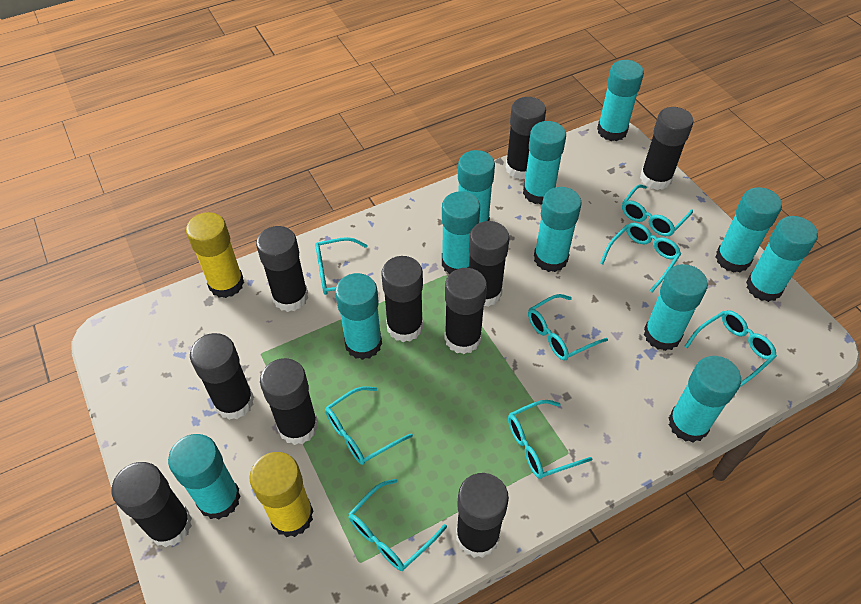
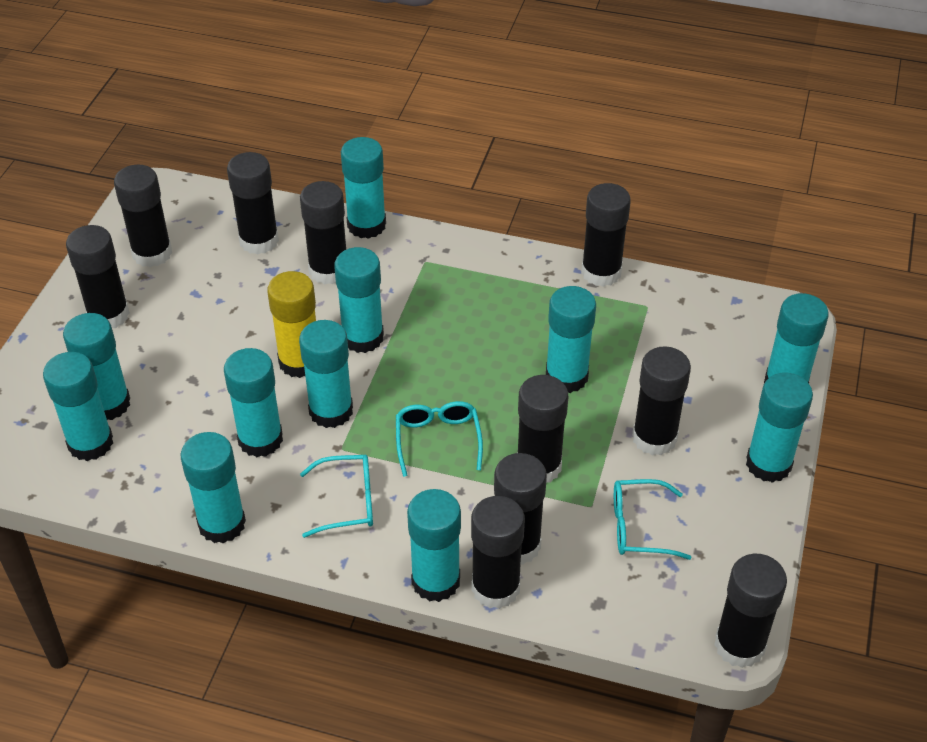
turquoise glasses: [315,237,367,295] [325,386,413,465] [349,479,447,571] [508,400,593,479] [528,294,608,361] [600,223,681,292] [622,184,693,236] [684,310,777,387] = 8 -> [300,455,373,538] [396,401,483,477] [614,479,691,560] = 3
yellow glue stick: [186,212,244,298] [249,452,313,537] = 2 -> [267,271,316,378] = 1

